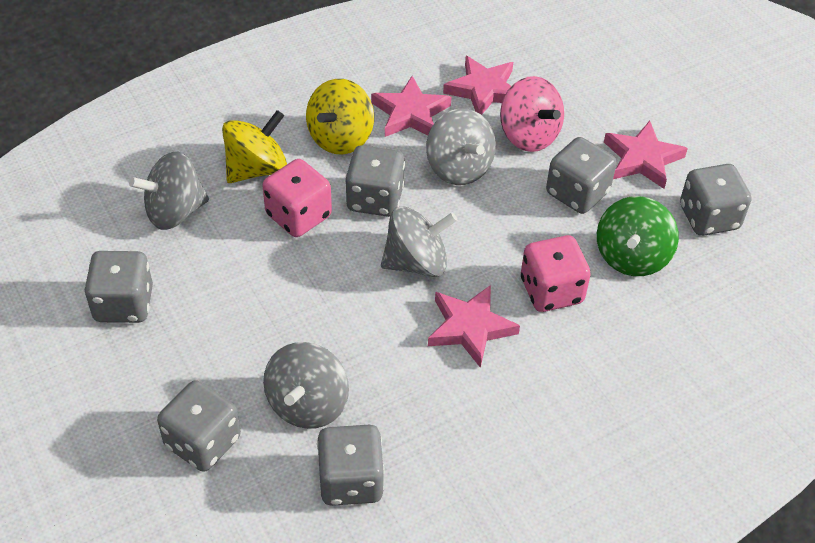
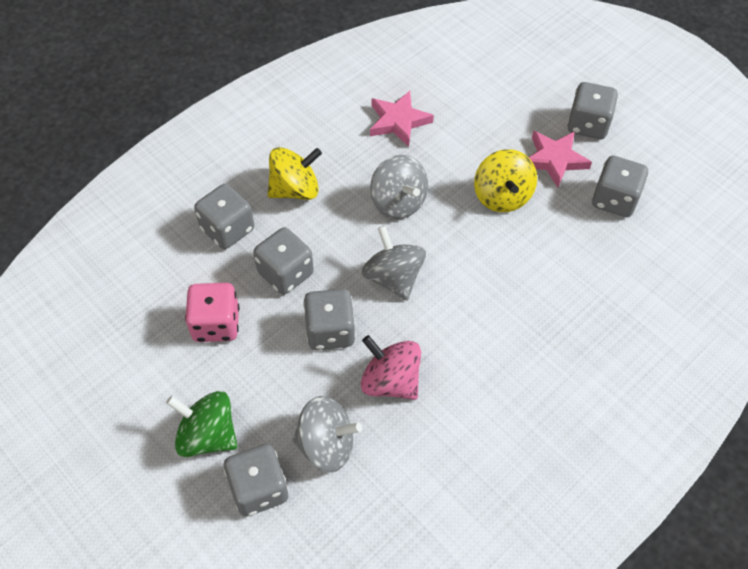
grey spinning top: [129,152,209,230] [263,342,349,429] [381,206,457,277] [426,108,496,185] = 4 -> [292,396,362,473] [362,226,426,300] [370,155,428,219] = 3
pink dice: [262,159,332,237] [521,235,591,312] = 2 -> [185,283,239,342] = 1
pink star: [371,76,452,137] [428,285,520,368] [443,56,513,115] [604,121,688,189] = 4 -> [370,91,434,147] [529,131,592,187] = 2

